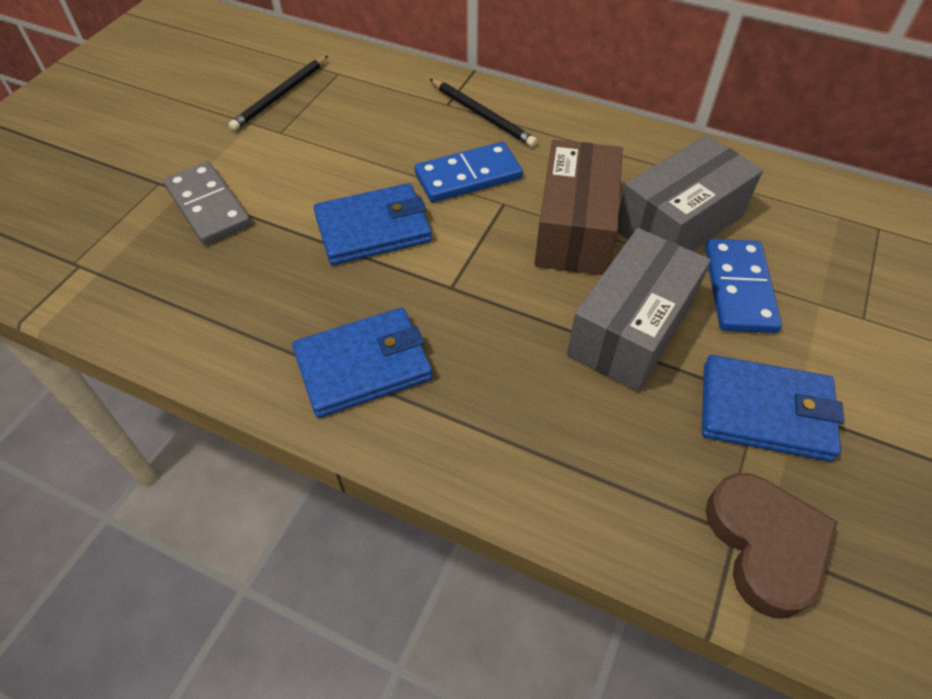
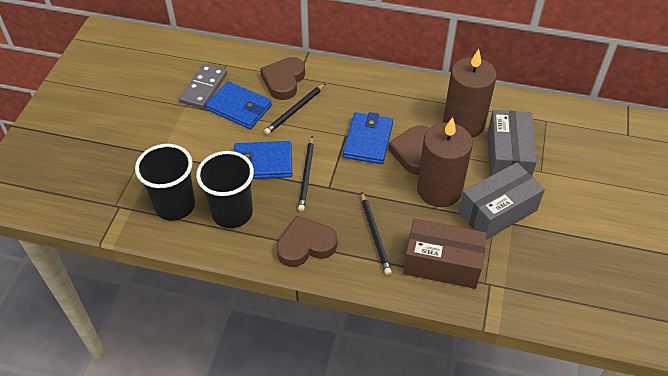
black cup: none = 0 -> [135,144,195,221] [196,151,254,228] = 2
black pencil: [228,56,328,131] [430,79,537,147] = 2 -> [264,83,326,135] [298,136,314,212] [361,192,392,275] = 3
blue domino: [415,142,523,202] [705,239,782,333] = 2 -> none = 0
brown candle: none = 0 -> [417,117,473,207] [443,49,497,138] = 2
brown heart: [706,473,838,618] = 1 -> [260,57,305,100] [276,216,337,267] [388,126,429,175] = 3

